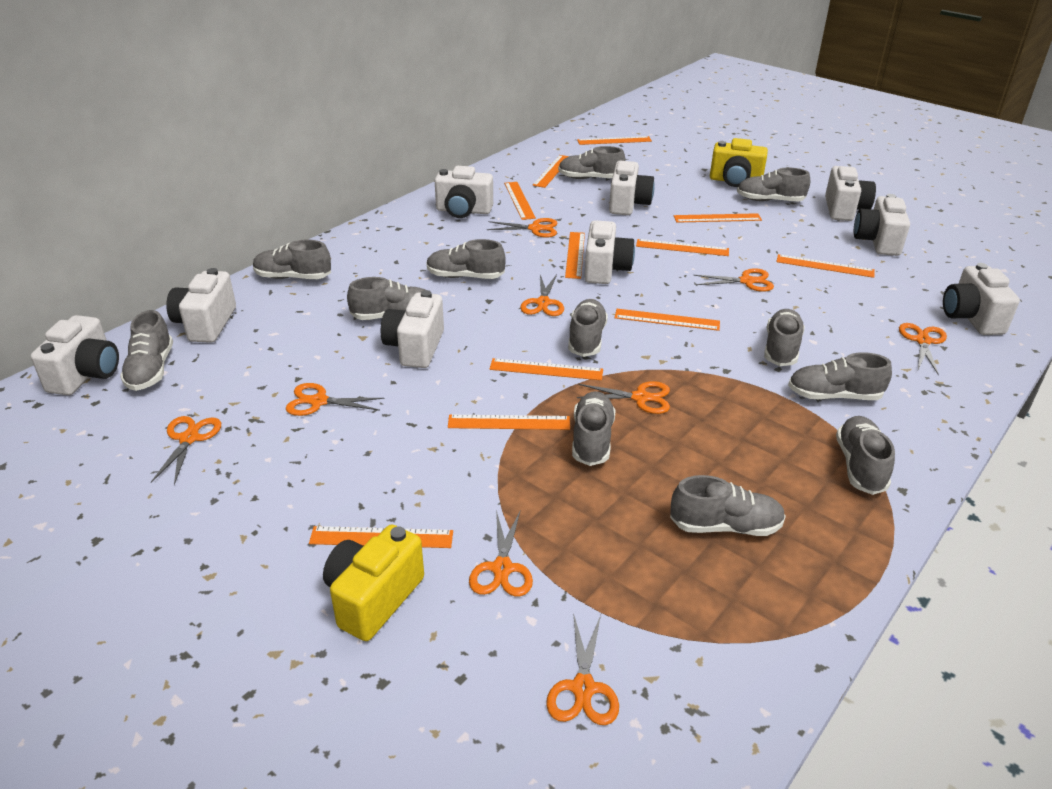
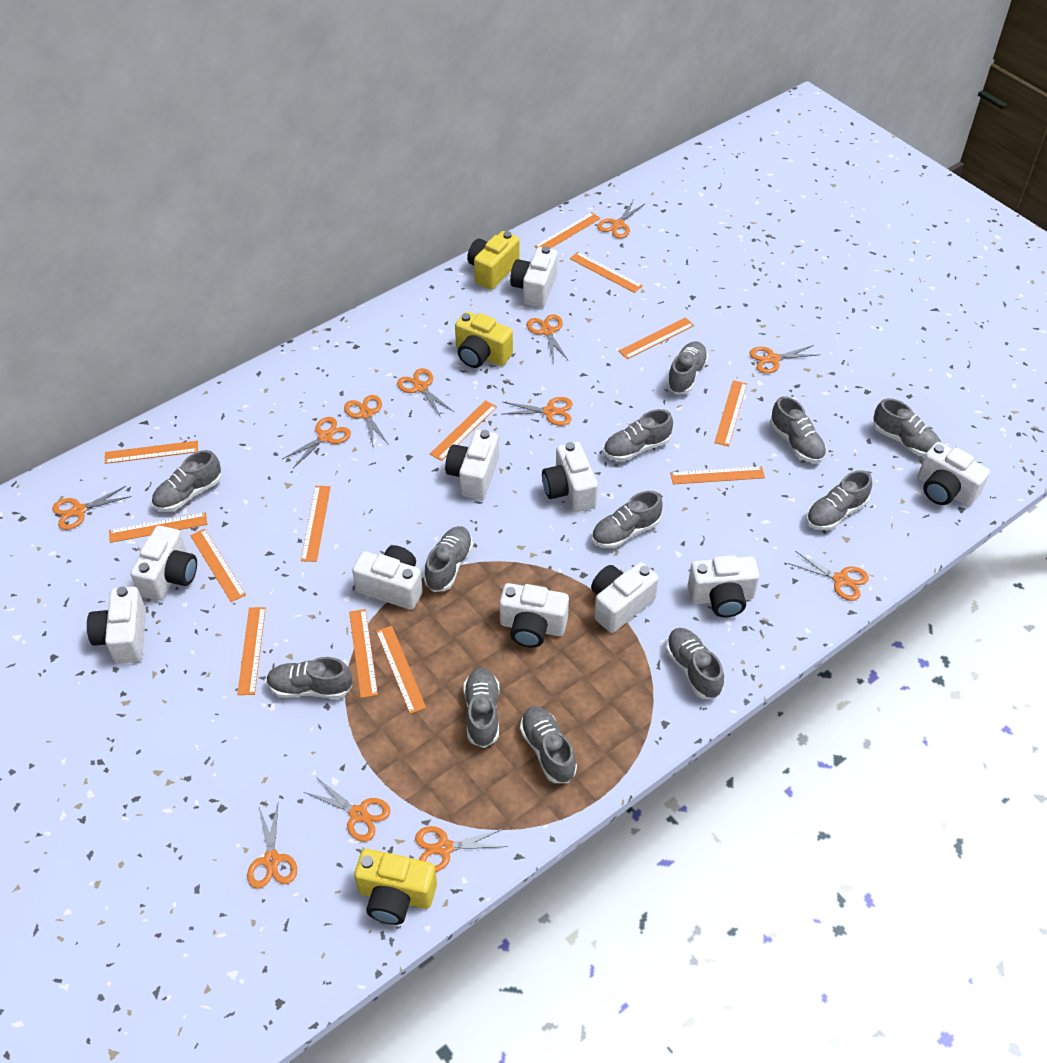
orange ruler: [309,526,453,548] [448,415,570,430] [490,358,603,380] [504,182,536,220] [533,155,569,188] [565,232,585,279] [577,136,652,145] [615,309,720,331] [636,239,729,256] [674,213,762,223] [776,254,875,278] = 11 -> [105,441,198,464] [109,512,207,543] [190,529,246,602] [237,607,266,695] [301,486,331,562] [349,609,378,698] [376,626,426,714] [430,400,497,461] [534,212,601,249] [570,252,643,293] [619,317,694,359] [670,466,765,484] [714,380,747,446] = 13
orange scissors: [151,416,221,485] [286,383,385,416] [469,510,533,597] [487,218,557,238] [520,274,564,316] [546,613,619,725] [577,381,670,414] [693,268,774,292] [899,323,947,375] = 9 -> [52,486,131,530] [247,803,297,889] [282,417,351,468] [304,776,390,842] [344,395,389,446] [397,368,454,418] [415,826,508,872] [503,397,572,426] [527,314,569,362] [597,200,646,239] [749,345,819,374] [788,551,869,601] = 12
white camera: [31,315,119,395] [166,268,236,343] [381,290,444,368] [434,166,493,218] [584,220,635,284] [609,161,655,215] [825,166,876,221] [854,194,910,256] [943,263,1020,335] = 9 -> [87,586,146,664] [130,526,197,601] [352,545,423,610] [445,430,499,500] [499,583,569,648] [510,246,558,308] [542,442,598,512] [591,562,659,633] [688,555,760,617] [918,442,990,506] = 10
yellow camera: [323,525,424,641] [710,138,768,187] = 2 -> [354,849,437,925] [455,312,513,368] [467,231,520,290] = 3

